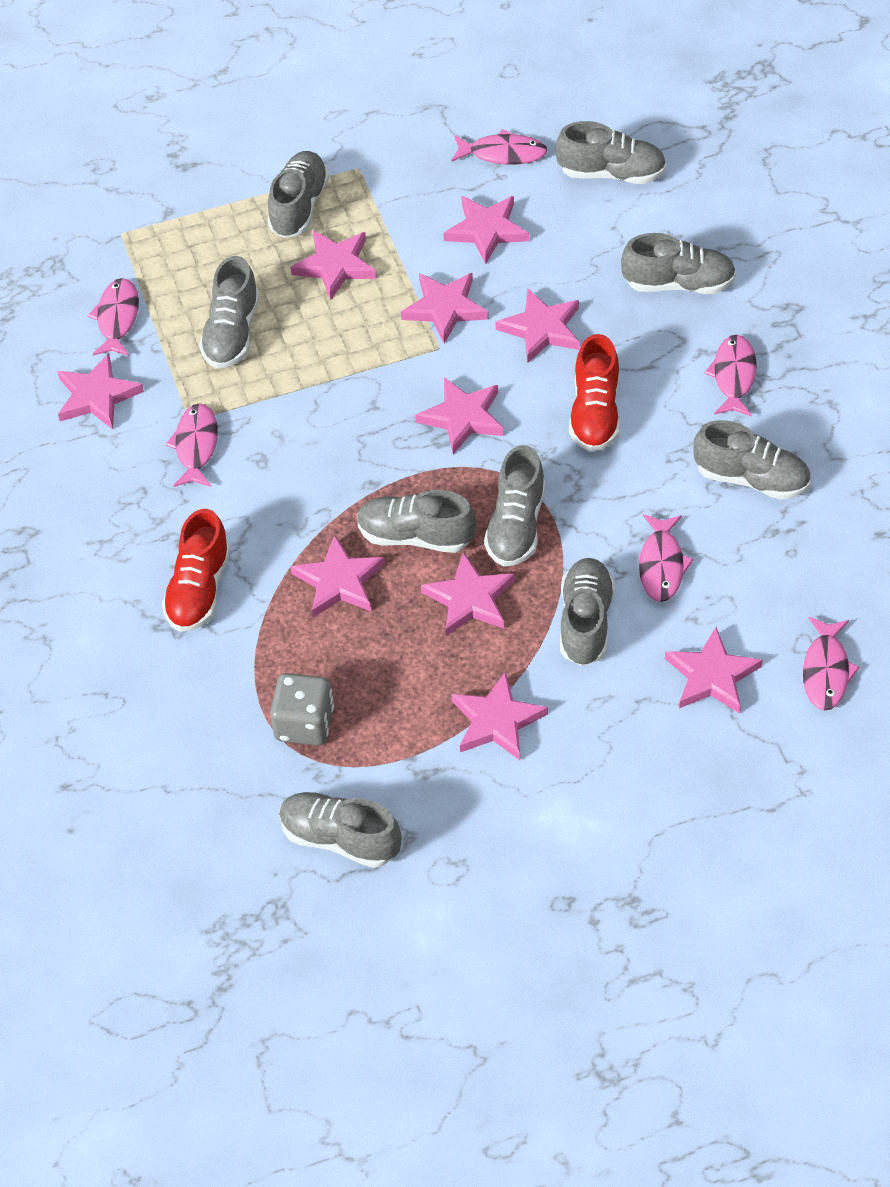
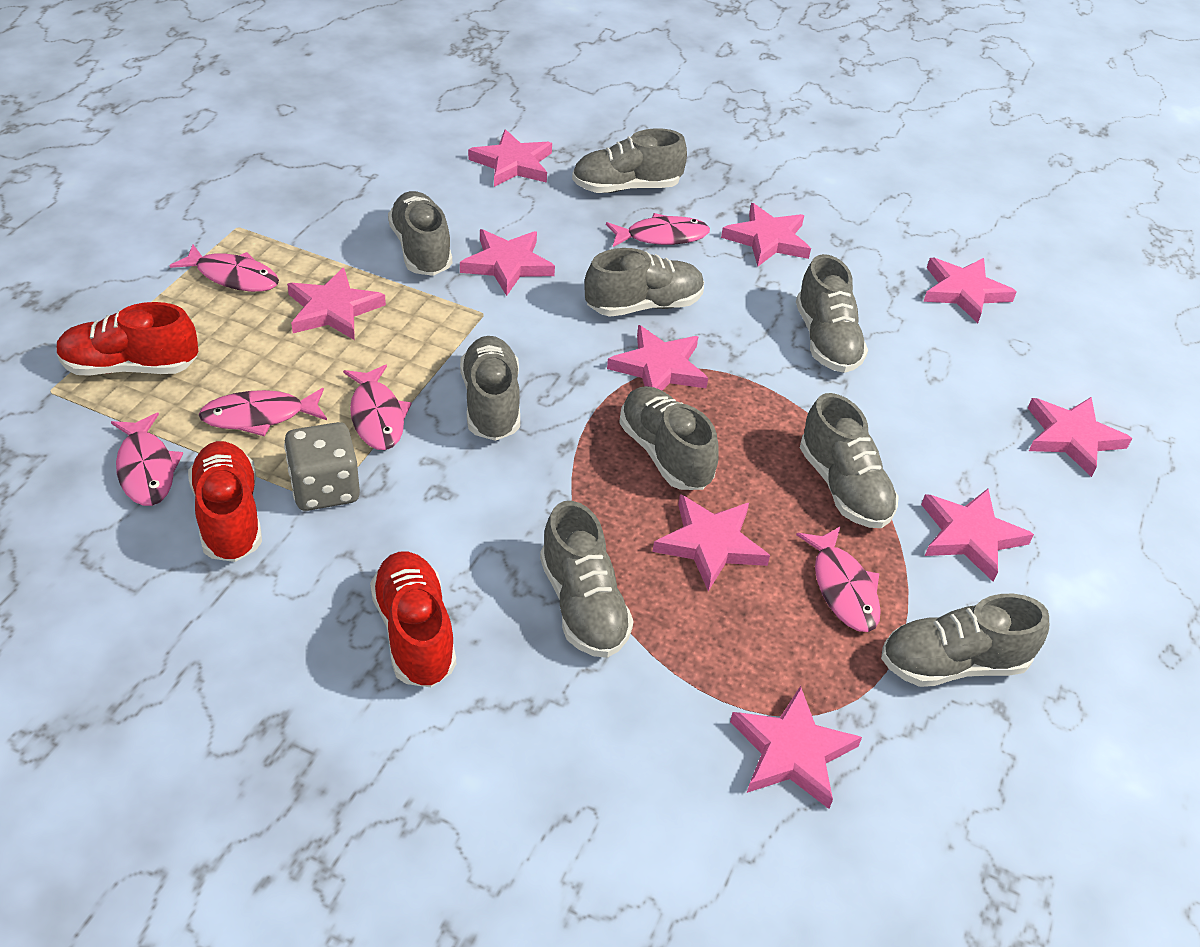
red shoe: [162,509,231,632] [569,334,620,452] = 2 -> [56,302,198,376] [188,441,262,562] [370,552,456,687] = 3

